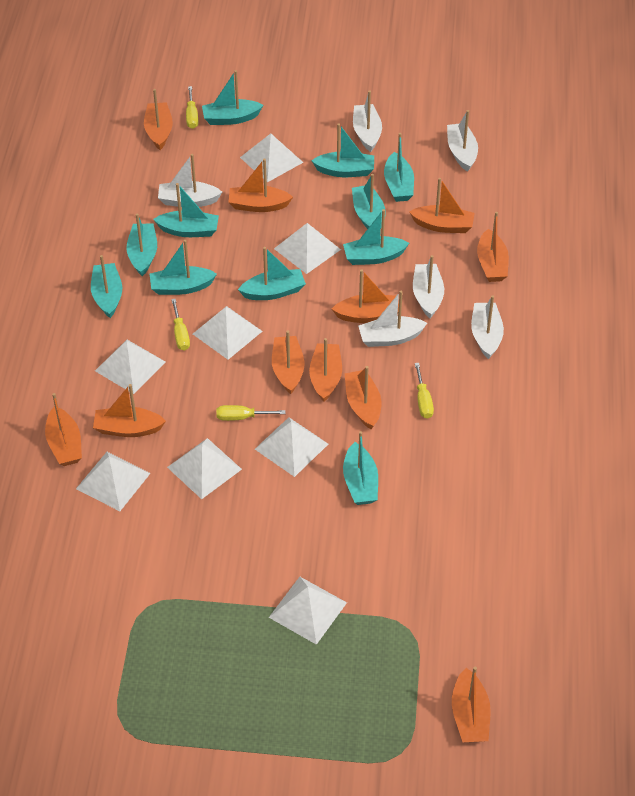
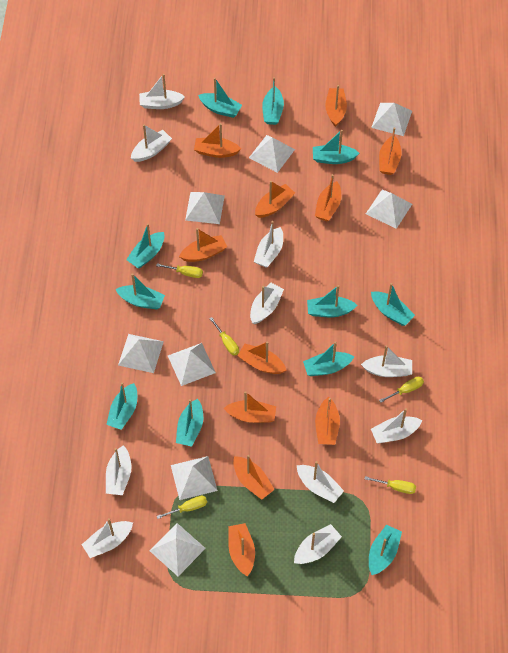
white boat: [158,154,222,207] [353,91,382,152] [358,291,427,347] [413,255,444,318] [447,110,478,172] [471,295,504,359] = 6 -> [82,518,133,558] [106,445,131,495] [131,125,172,162] [139,74,185,109] [250,283,284,324] [254,221,283,268] [294,524,342,564] [297,461,344,503] [361,346,412,377] [371,408,422,443] = 10
yellow screwdriver: [171,299,190,351] [186,86,198,129] [216,405,285,421] [415,363,434,419] = 4 -> [156,263,203,278] [157,496,207,519] [209,317,239,356] [365,476,416,494] [379,377,424,403] = 5

